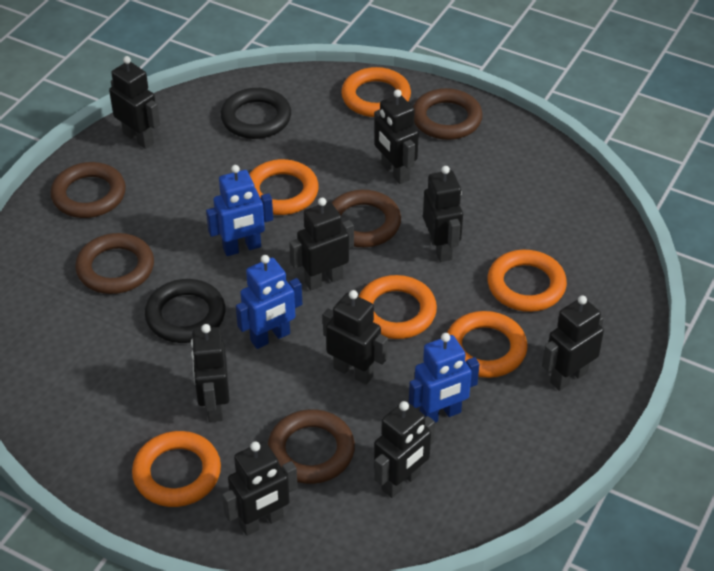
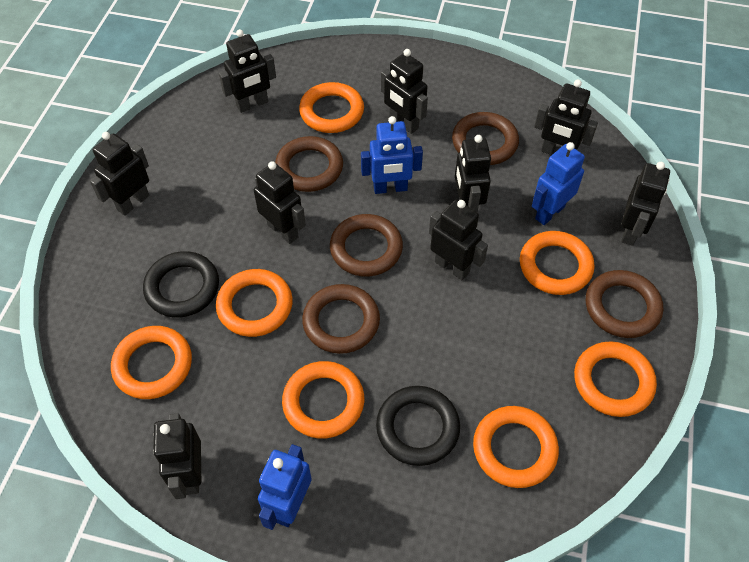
orange ring: [132,431,221,507] [249,159,319,215] [341,67,411,117] [359,275,437,339] [447,311,527,378] [487,250,567,312] = 6 -> [111,326,192,399] [216,269,293,337] [282,361,364,439] [299,82,364,133] [473,406,559,488] [520,231,595,295] [574,341,657,417] = 7

